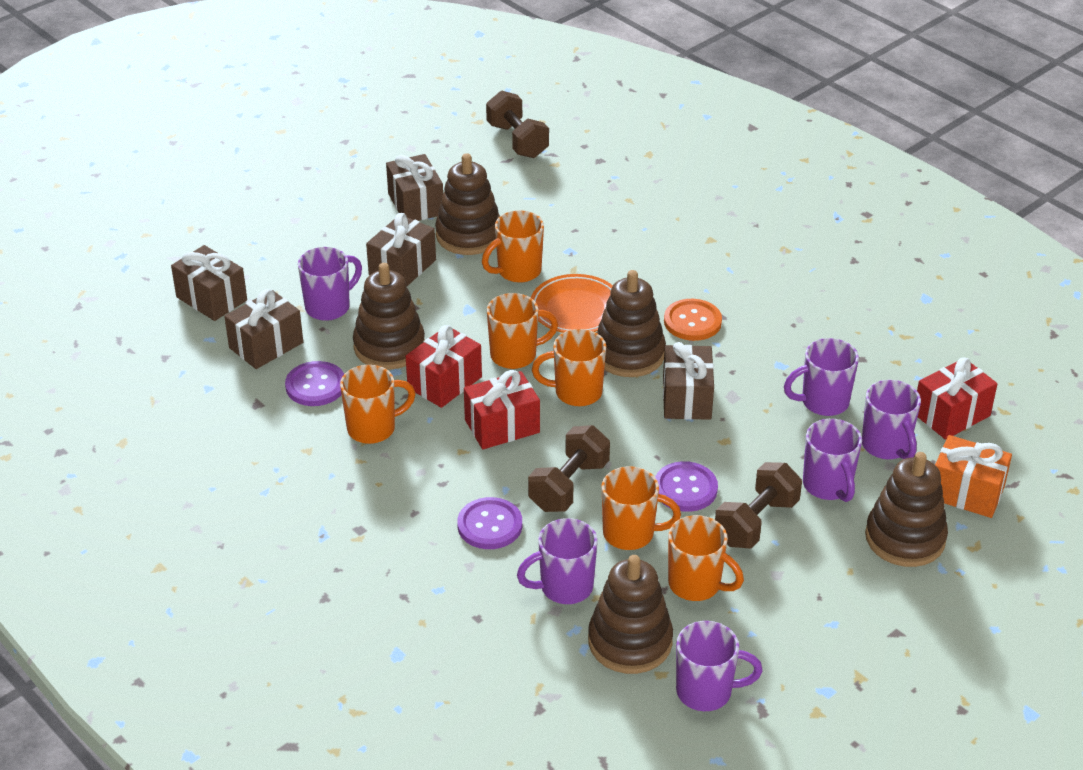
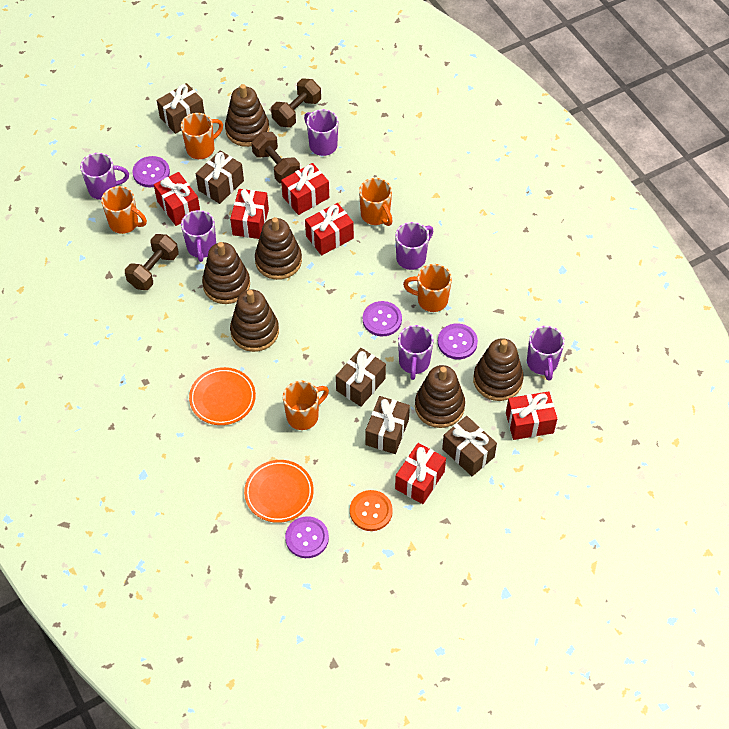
brown stacking toy: [353,263,425,369] [435,153,500,255] [588,555,673,674] [597,270,666,377] [865,452,948,567] = 5 -> [202,242,250,304] [225,84,269,147] [230,289,279,352] [255,217,302,280] [415,365,465,428] [473,338,524,401] = 6
orange gift: [935,435,1012,518] = 1 -> none = 0
orange mug: [340,365,416,444] [482,210,544,283] [487,293,558,369] [532,329,606,406] [602,466,681,550] [668,515,744,601] = 6 -> [101,186,147,234] [181,113,223,159] [283,381,329,430] [359,178,393,226] [403,264,452,312] = 5
orange plate: [531,274,613,333] = 1 -> [189,367,256,425] [244,460,314,523] = 2
purple button: [285,361,344,406] [457,497,522,549] [655,461,718,512] = 3 -> [132,156,170,187] [285,516,329,558] [363,301,402,336] [438,323,478,359] = 4
red gift: [406,325,482,408] [464,370,540,449] [917,357,998,440] = 3 -> [154,172,200,226] [230,189,269,239] [281,163,329,215] [305,203,354,255] [395,443,446,504] [506,392,557,440] = 6

